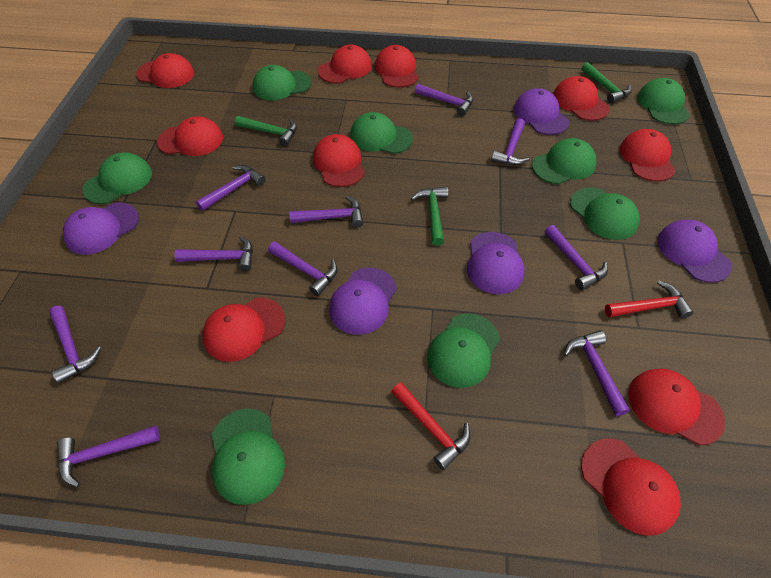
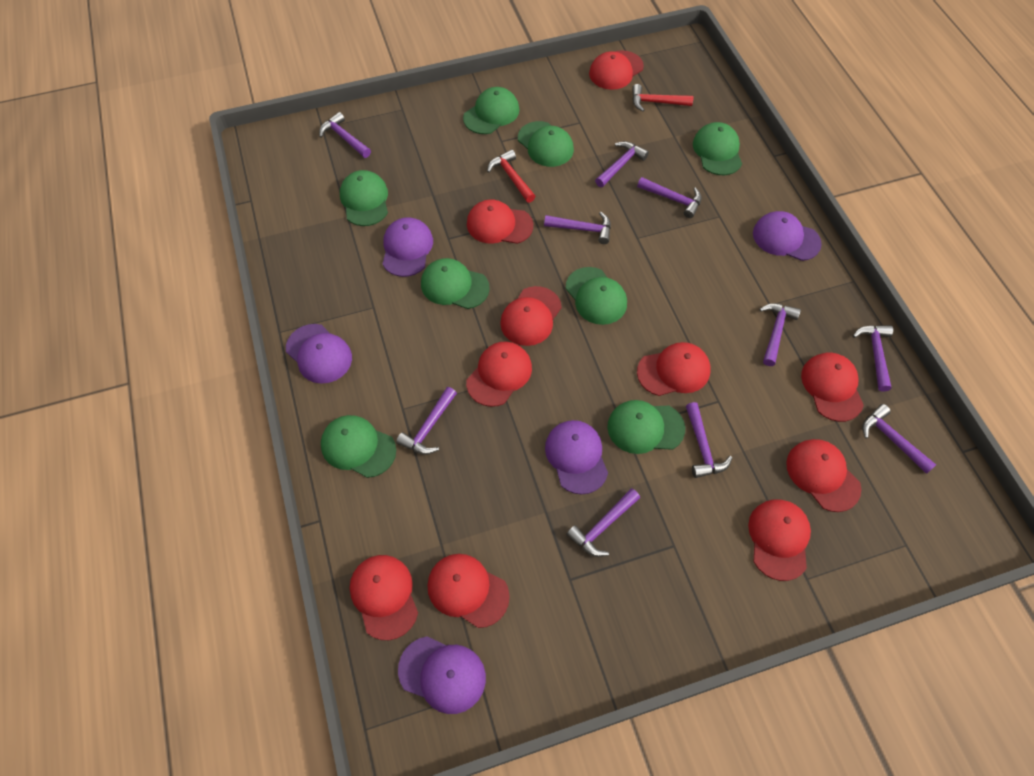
green hammer: [235,116,297,146] [411,187,448,246] [581,62,632,104] = 3 -> none = 0

